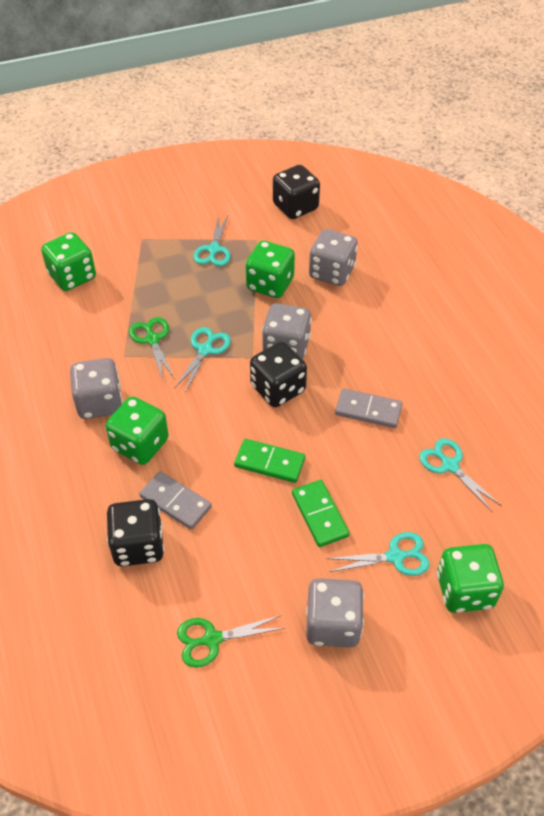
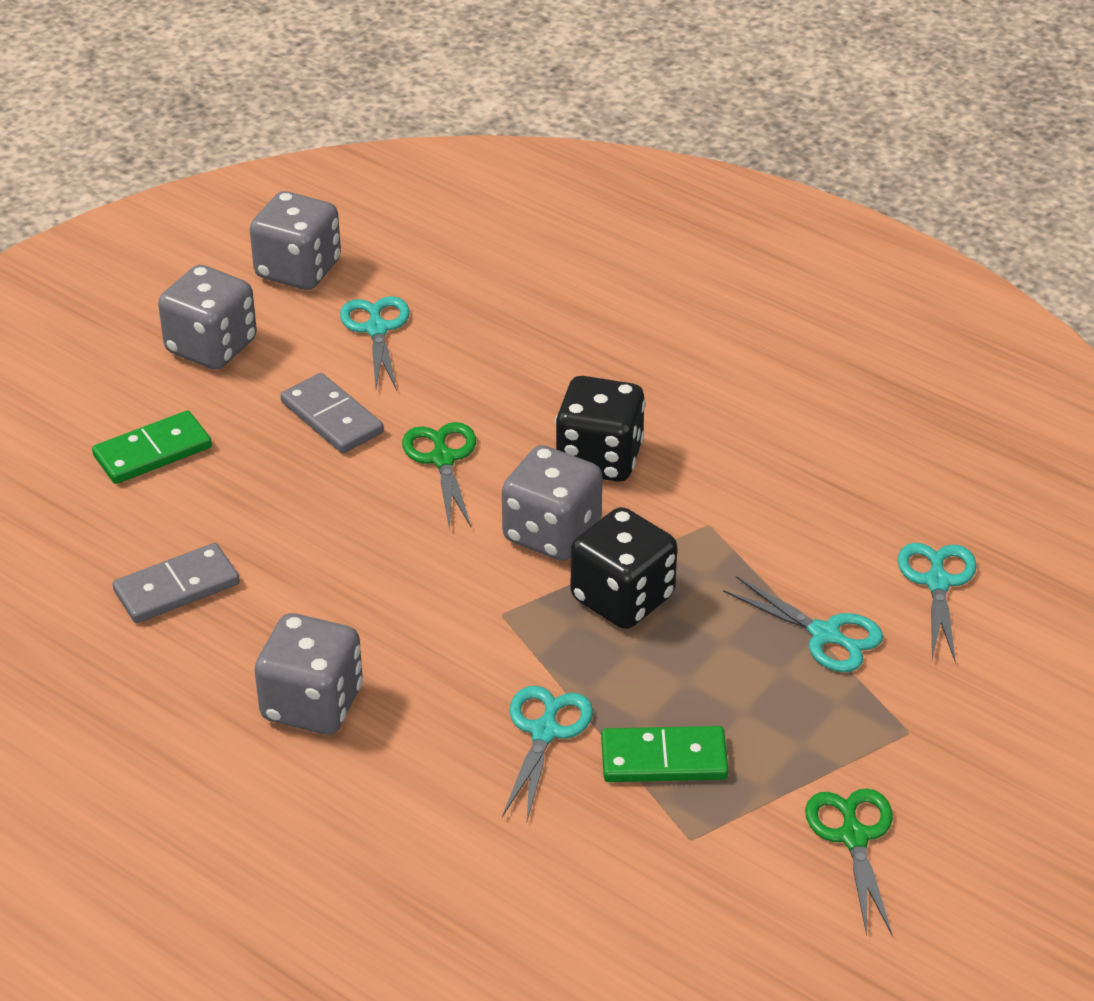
black dice: [107,499,164,566] [250,342,307,407] [273,165,320,219] = 3 -> [555,376,645,482] [571,507,677,629] = 2
green dice: [41,232,96,291] [106,396,169,465] [246,241,295,298] [437,544,504,613] = 4 -> none = 0

